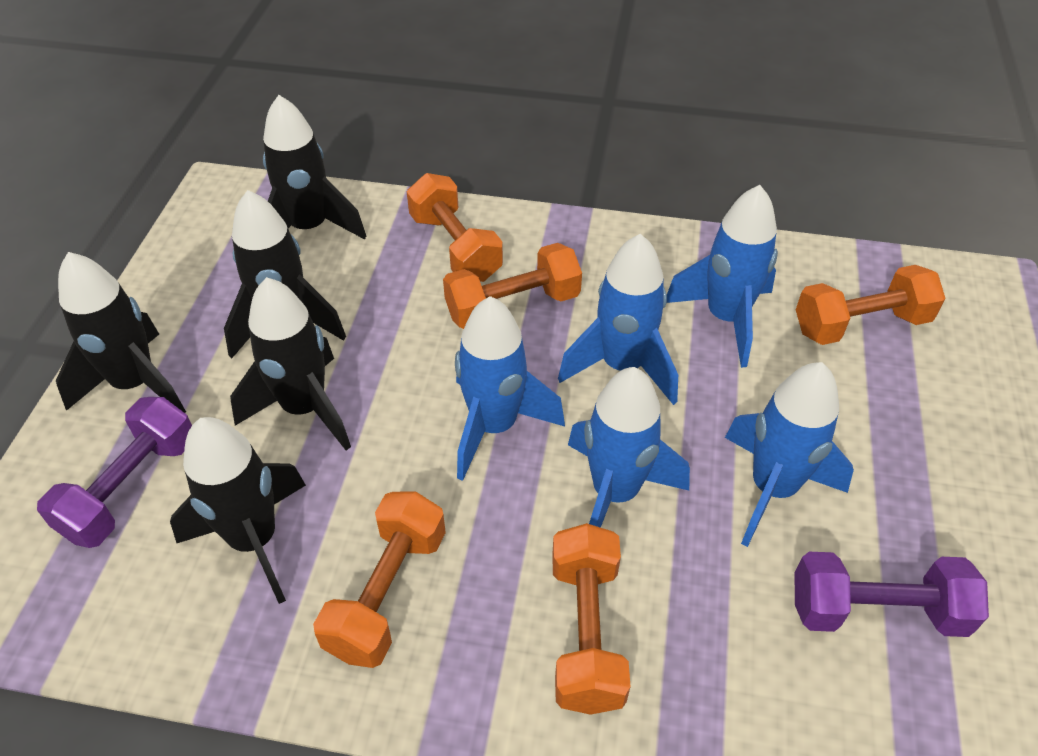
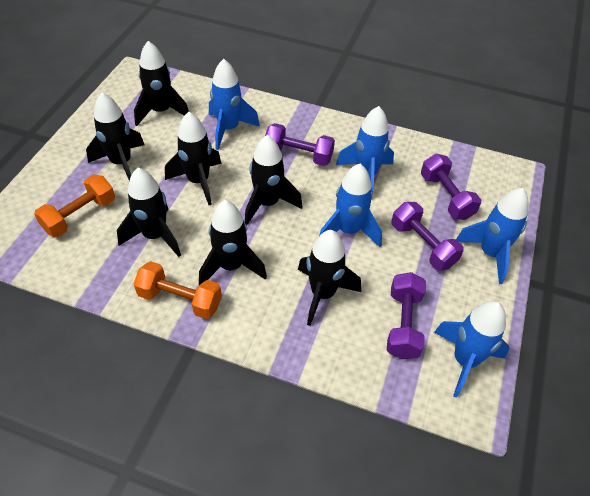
black rocket: [56,252,186,413] [170,417,306,604] [224,190,346,359] [230,277,351,450] [263,95,366,240] = 5 -> [86,93,144,181] [117,168,181,257] [134,41,189,126] [165,112,221,205] [199,200,267,286] [245,135,302,225] [298,230,361,326] = 7
orange dumbbell: [313,491,446,668] [407,173,503,282] [443,243,582,329] [552,523,631,715] [796,265,945,345] = 5 -> [34,174,115,237] [134,261,222,319] = 2
purple dumbbell: [37,397,192,548] [794,552,989,637] = 2 -> [265,123,335,166] [387,272,426,359] [391,202,464,271] [421,154,481,220] = 4

